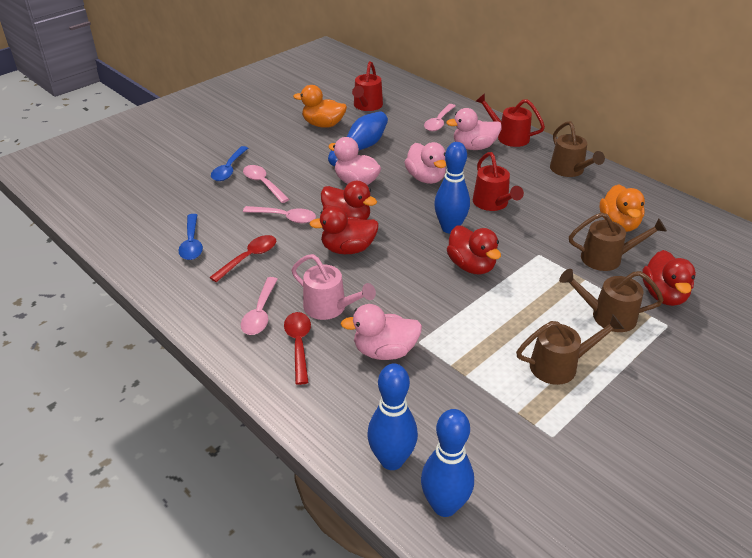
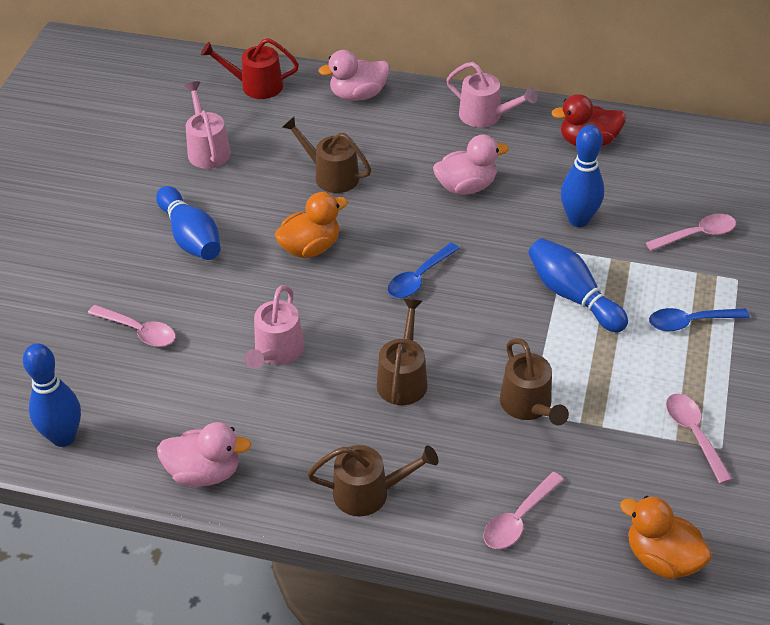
pink duck: [328,137,381,185] [341,304,422,360] [405,142,446,184] [446,108,502,150] = 4 -> [157,422,251,487] [318,50,390,101] [433,134,509,195] = 3
pink watering can: [291,254,376,320] = 1 -> [184,81,231,169] [245,285,304,369] [446,62,537,127] = 3
red duck: [309,206,379,254] [321,181,377,220] [447,225,501,274] [642,250,696,306] = 4 -> [551,94,626,147] = 1
red spoon: [209,235,276,282] [284,312,311,385] = 2 -> none = 0
red watering can: [352,61,383,111] [473,152,524,211] [475,93,545,147] = 3 -> [201,38,299,99] = 1

